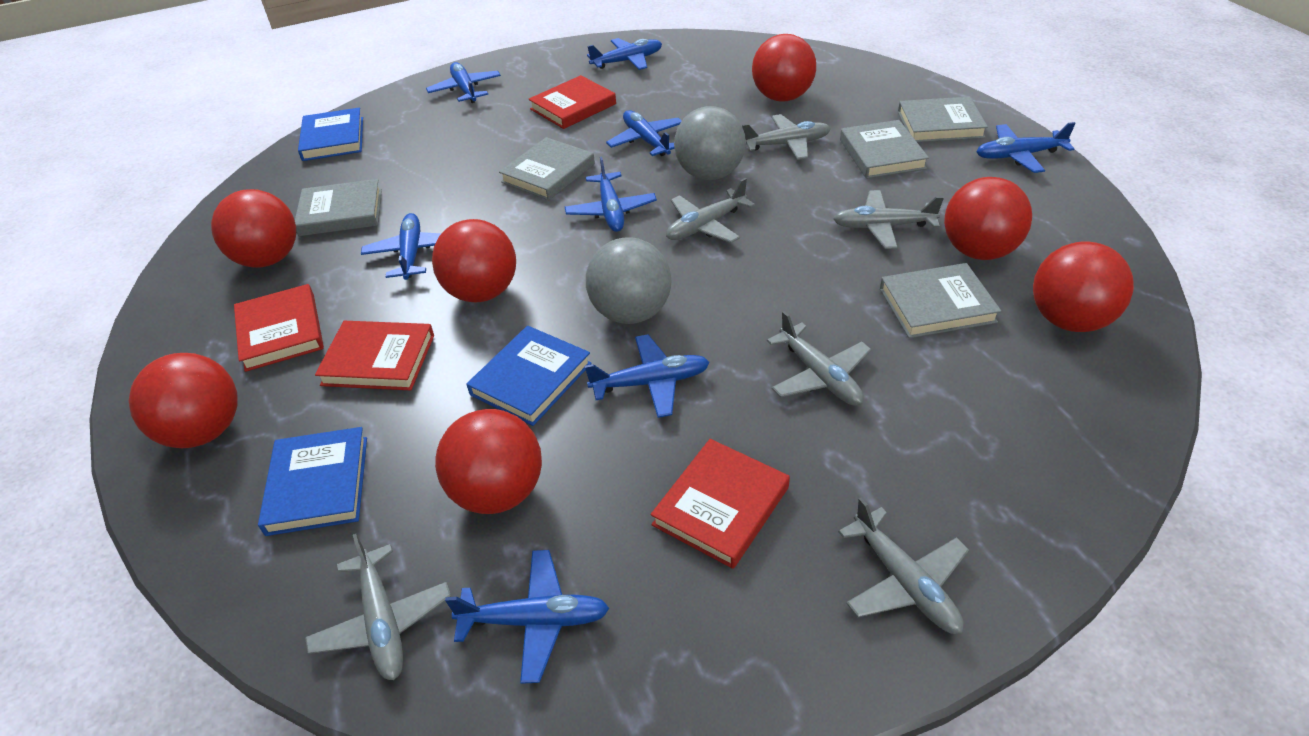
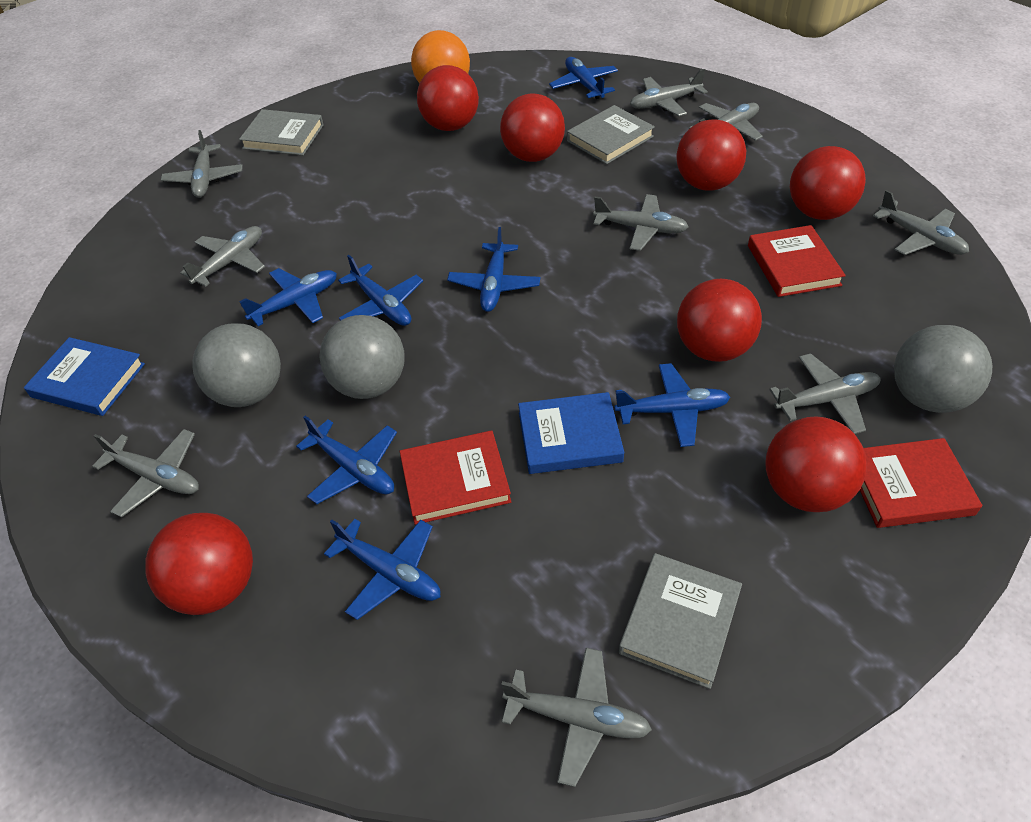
blue book: [258,427,367,536] [298,107,363,161] [466,326,592,426] = 3 -> [24,337,145,416] [518,392,624,474] = 2
blue plane: [361,213,442,280] [426,62,501,103] [445,550,609,684] [565,156,657,232] [585,334,710,418] [587,38,662,70] [606,110,682,156] [976,122,1076,173] = 8 -> [239,268,337,326] [296,416,397,504] [324,519,441,620] [338,255,423,326] [447,227,540,312] [549,57,618,99] [614,363,730,447] = 7
grey ball: [586,237,672,324] [674,106,746,180] = 2 -> [192,323,281,407] [319,315,405,399] [894,325,992,413] = 3
grey book: [295,179,382,236] [499,137,595,200] [840,120,929,179] [880,263,1001,338] [898,97,988,142] = 5 -> [239,109,324,156] [567,105,655,164] [619,553,742,689] = 3
grey plane: [305,534,451,680] [666,178,755,243] [742,114,831,160] [767,311,871,406] [833,190,944,249] [838,498,969,634] = 6 -> [92,429,199,517] [161,130,243,198] [180,226,265,287] [501,648,652,787] [593,194,689,251] [630,69,708,116] [689,103,763,141] [769,353,881,434] [873,190,969,255] = 9
orange ball: none = 0 -> [411,30,470,83] = 1
red book: [234,284,324,372] [315,321,434,390] [528,75,616,129] [651,439,790,569] = 4 -> [400,431,511,525] [748,225,846,297] [860,438,982,528] = 3

